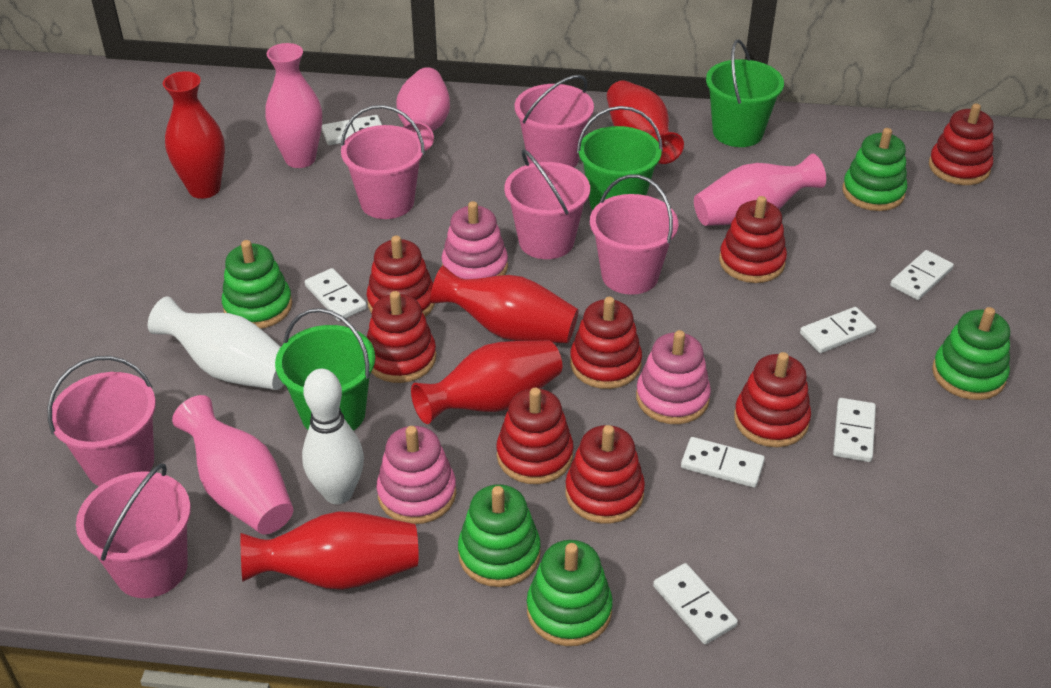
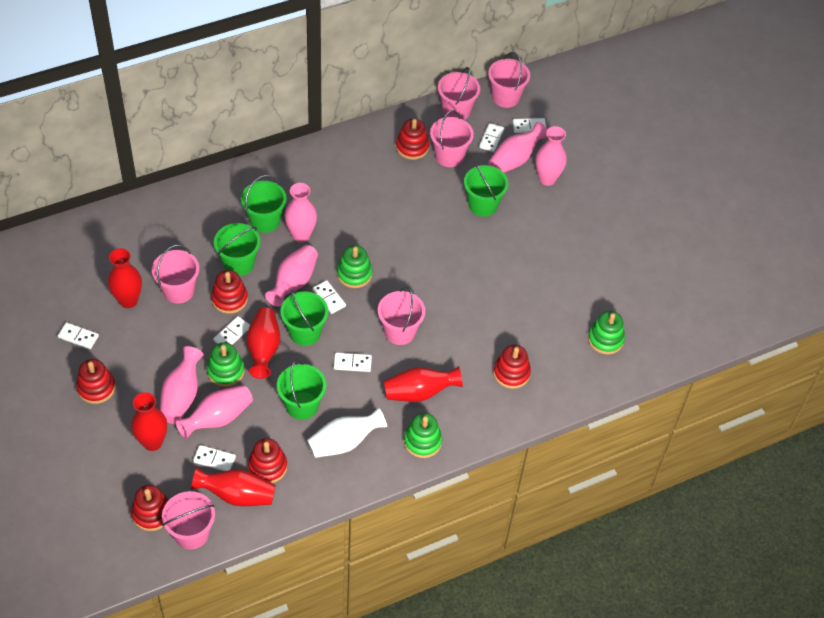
green bucket: [275,308,375,431] [577,106,663,210] [706,39,784,147] = 3 -> [214,223,260,276] [241,175,287,233] [277,360,326,420] [280,290,329,346] [464,162,508,217] = 5
green stacking toy: [222,240,292,329] [458,484,541,587] [527,540,613,646] [842,128,907,211] [932,307,1010,400] = 5 -> [207,342,245,387] [337,245,372,288] [404,413,442,458] [588,311,625,355] = 4
pink stacking toy: [377,426,456,524] [441,201,508,279] [636,330,711,424] = 3 -> none = 0
pink vase: [172,395,293,534] [265,43,322,168] [396,67,450,151] [694,154,826,226] = 4 -> [160,346,204,424] [175,385,253,439] [265,245,318,307] [285,183,317,243] [488,122,548,173] [536,126,567,186] = 6
red stacking toy: [367,236,435,317] [367,291,436,383] [497,388,573,484] [565,425,645,524] [570,297,642,389] [719,196,787,283] [734,352,811,447] [929,103,993,185] = 8 -> [76,359,115,404] [131,485,169,531] [211,270,248,314] [248,438,287,483] [396,119,429,160] [493,345,531,389] = 6
white bowling pin: [302,369,364,504] = 1 -> none = 0

